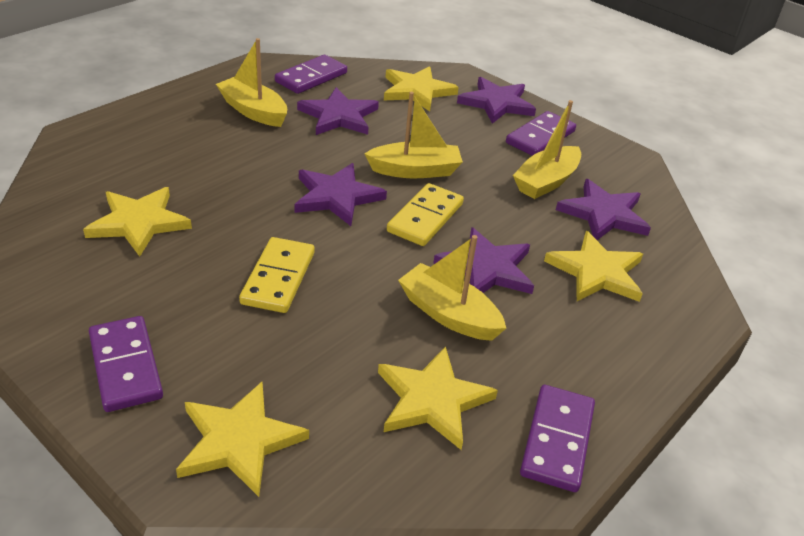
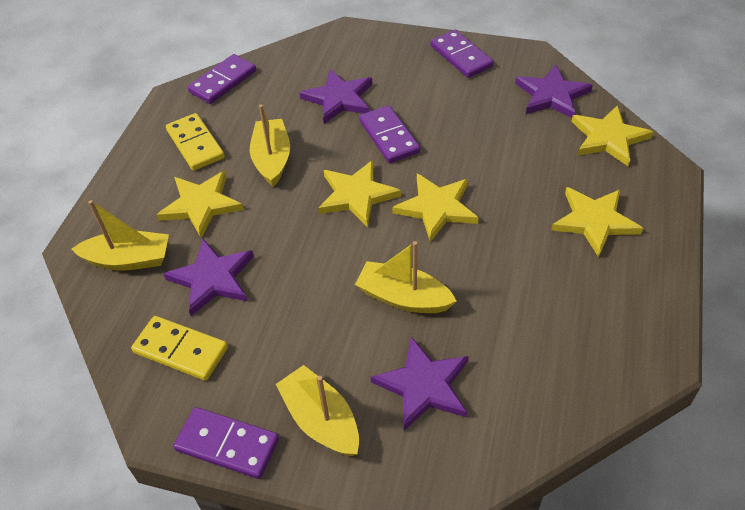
purple star: [294,163,387,226] [297,87,379,135] [433,227,534,294] [457,77,536,124] [556,179,651,240] = 5 -> [164,239,254,316] [300,69,372,124] [371,337,469,431] [515,65,593,118] = 4

